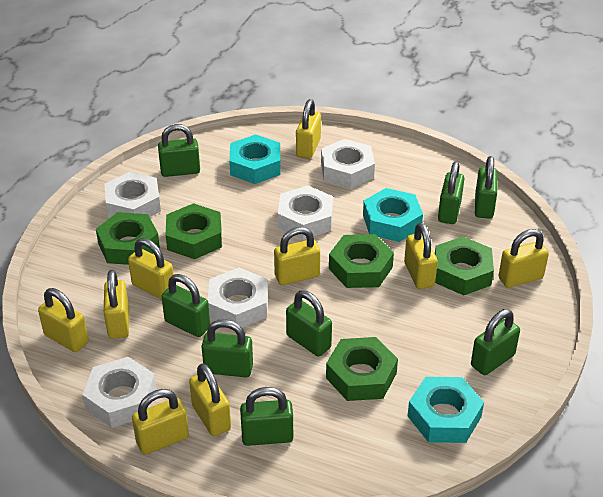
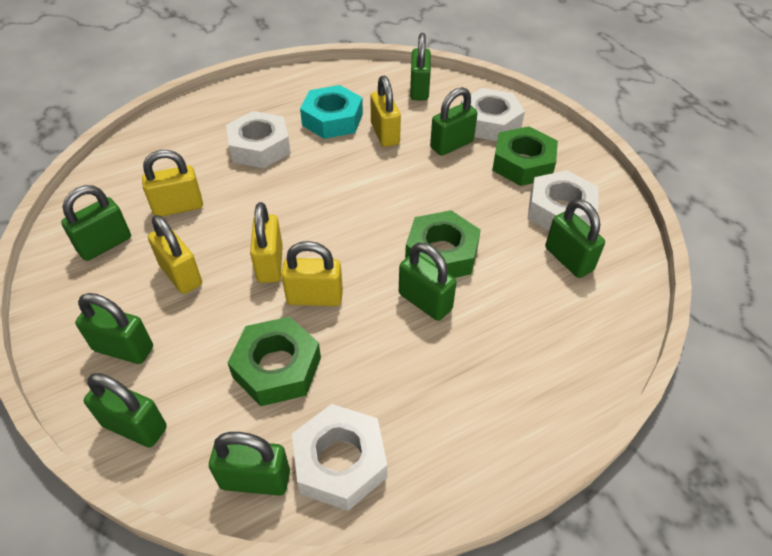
green nut: [96,212,160,265] [166,203,222,259] [326,337,398,401] [329,234,394,288] [435,236,494,295] = 5 -> [228,317,321,406] [405,210,481,278] [492,126,558,186] = 3
turquoise nut: [229,134,280,184] [363,188,423,242] [408,377,484,443] = 3 -> [300,85,363,139] = 1
white nut: [83,357,157,428] [104,172,161,218] [208,268,268,328] [278,186,333,240] [321,139,375,189] = 5 -> [226,111,291,168] [292,404,387,511] [461,88,525,141] [528,170,599,231] = 4
yellow padlock: [38,288,89,352] [104,270,129,339] [128,238,174,300] [132,389,189,455] [189,363,231,436] [274,227,320,285] [296,99,321,159] [404,223,438,289] [499,229,549,288] = 9 -> [142,150,203,217] [148,215,202,294] [250,202,283,283] [281,241,343,306] [370,76,401,147] = 5

